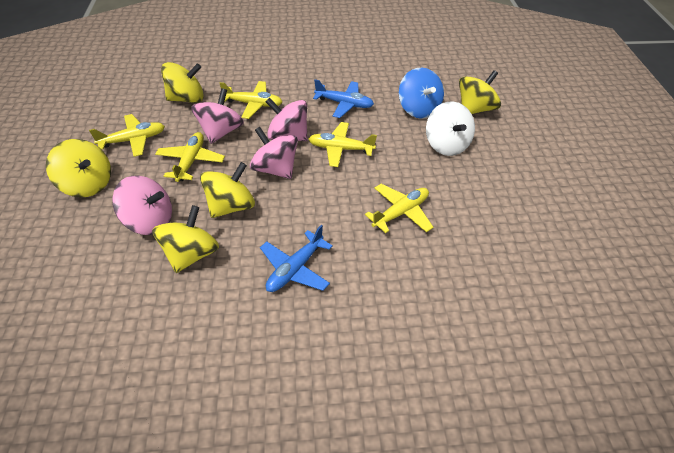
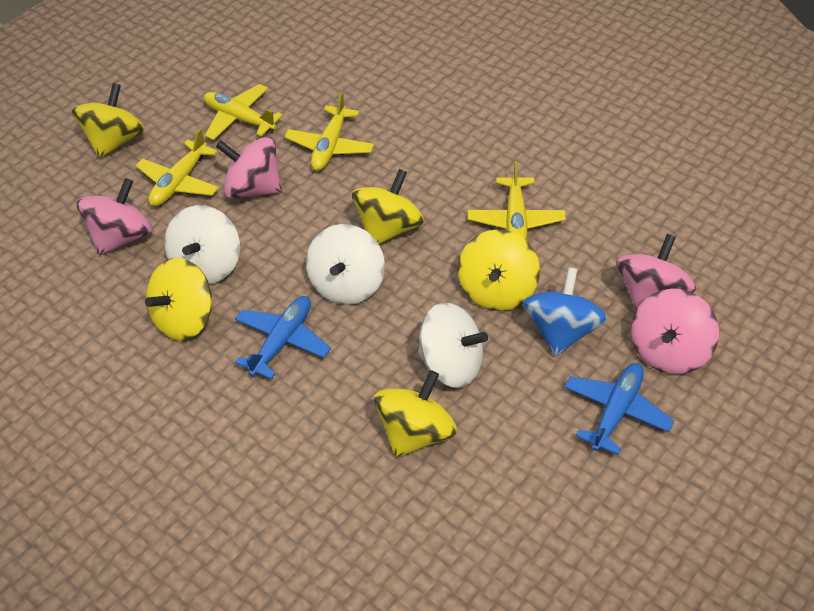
white spinning top: [426,101,475,156] = 1 -> [164,205,240,284] [306,224,385,305] [418,302,488,388] = 3
yellow plane: [89,114,165,157] [155,132,225,182] [220,81,282,119] [309,122,377,167] [365,184,433,233] = 5 -> [136,128,219,206] [204,84,283,140] [284,92,374,171] [468,161,566,240] = 4

